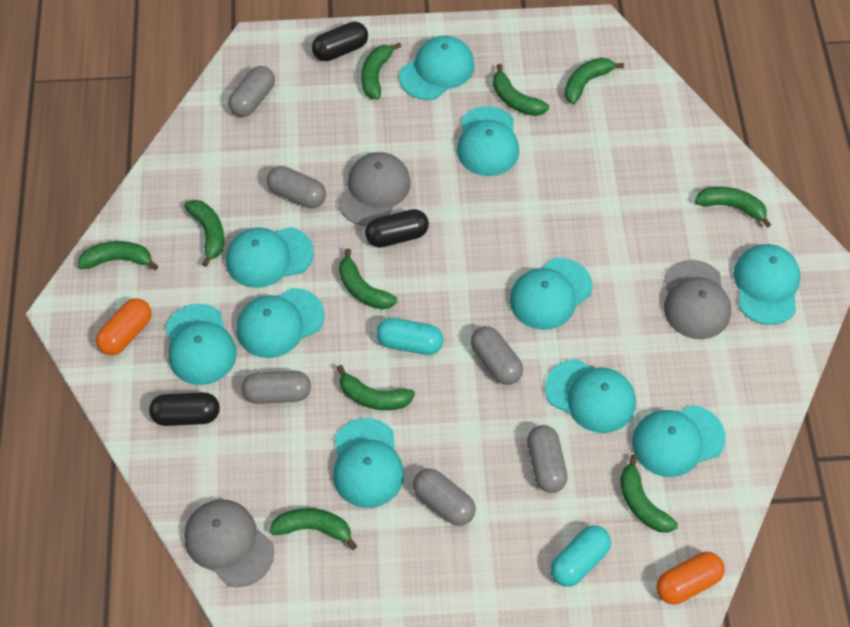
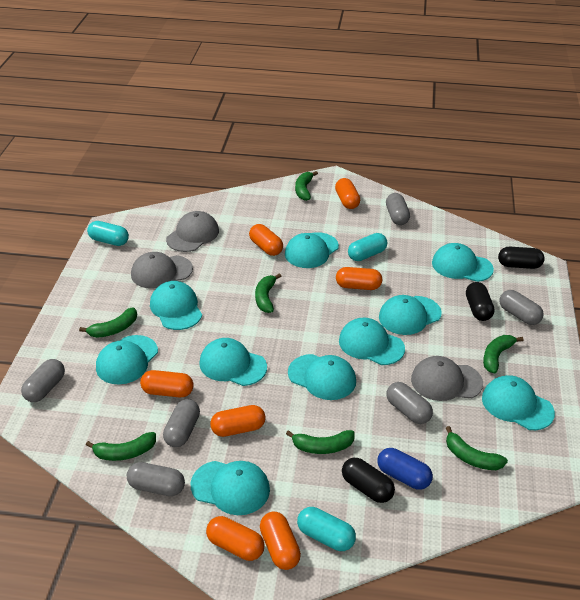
blue capsule: none = 0 -> [377,448,433,490] = 1
green banana: [78,241,158,270] [184,200,224,267] [270,508,357,550] [337,365,415,410] [339,249,397,309] [361,43,401,99] [493,64,549,116] [565,58,624,104] [620,454,678,533] [695,187,771,228] = 10 -> [79,307,137,338] [86,432,156,461] [255,273,281,313] [286,430,355,454] [295,171,318,201] [446,426,508,470] [483,335,523,373] = 7
orange capsule: [96,298,152,355] [656,552,725,604] = 2 -> [140,370,194,397] [206,516,265,561] [210,405,266,437] [249,224,283,256] [260,512,301,570] [335,178,360,209] [336,267,382,290] = 7
turquoise capsule: [376,318,443,355] [551,525,611,587] = 2 -> [87,221,129,246] [297,507,356,551] [348,233,387,261] = 3

